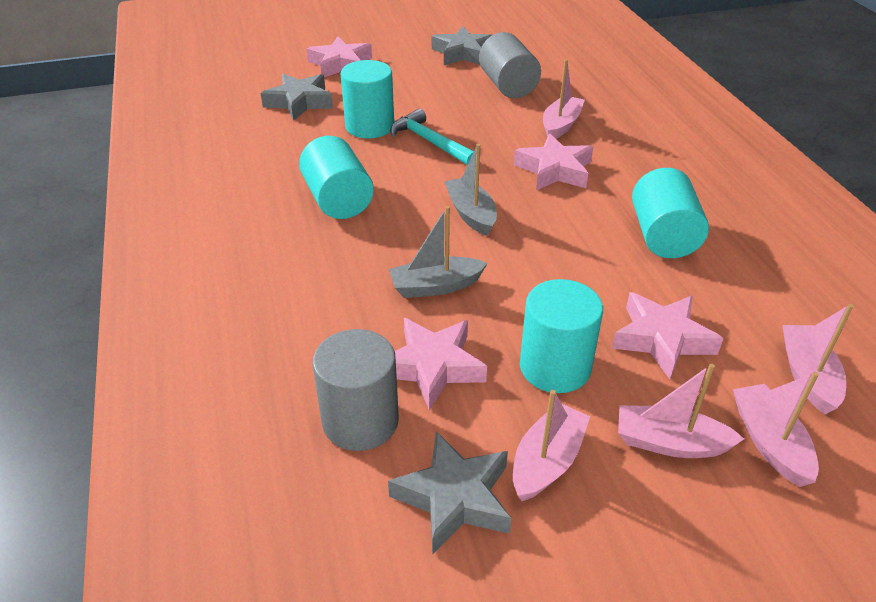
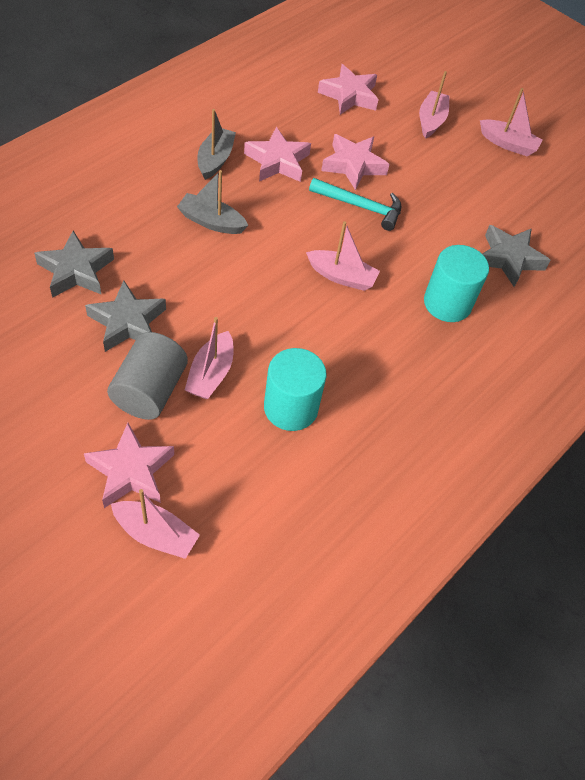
grey cylinder: [313,329,399,451] [479,32,541,98] = 2 -> [107,332,188,420] = 1
turquoise cylinder: [299,136,374,219] [340,60,394,138] [520,279,603,393] [632,168,709,258] = 4 -> [264,348,327,431] [424,245,489,322] = 2

